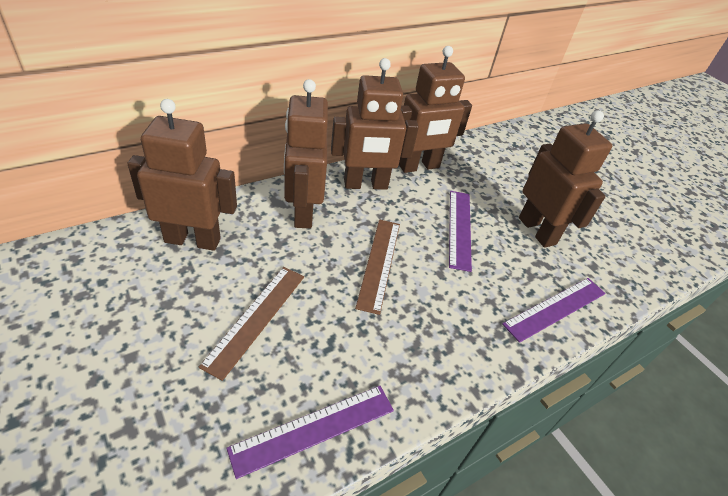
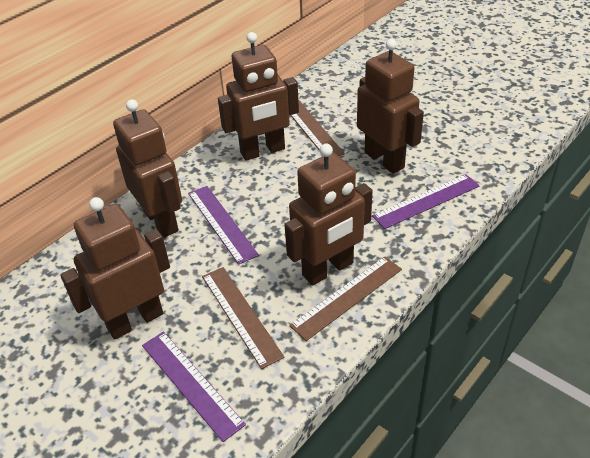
brown ruler: [198,267,304,381] [355,219,400,315] = 2 -> [202,267,285,369] [289,256,402,341] [290,100,345,156] = 3

